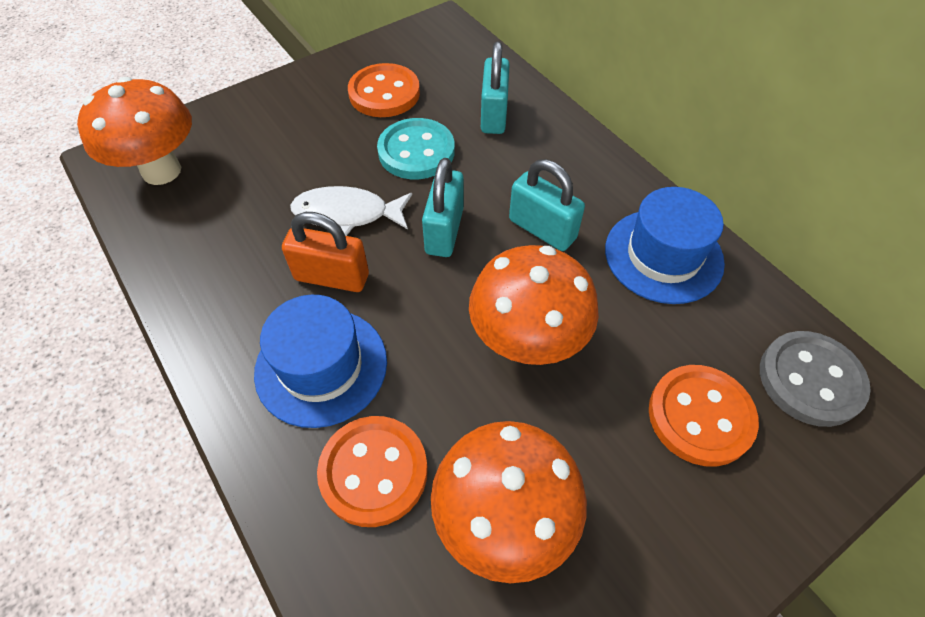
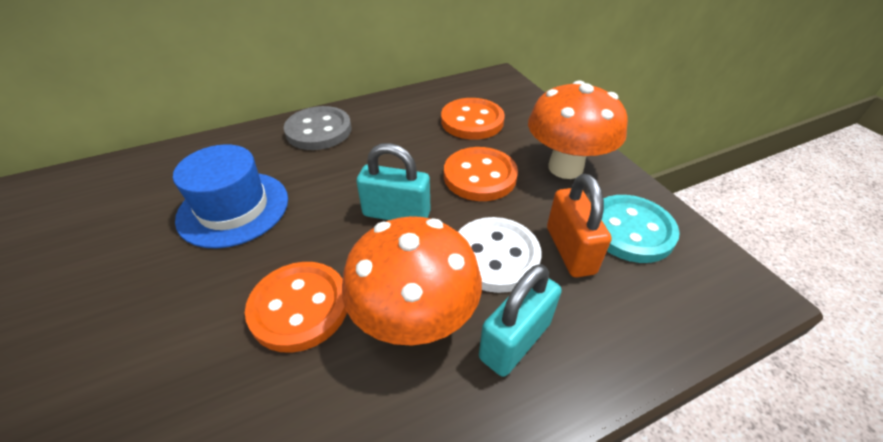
blue hat: [254,295,387,428] [605,187,725,304] = 2 -> [173,144,288,249] = 1
orange mushroom: [77,77,192,185] [431,421,587,583] [469,245,599,365] = 3 -> [342,216,482,346] [528,80,628,179] = 2
turquoise padlock: [422,158,464,257] [481,41,510,134] [509,159,585,251] = 3 -> [357,143,431,220] [479,264,562,377] = 2
white button: none = 0 -> [458,217,542,293] = 1
white fish: [290,186,412,236] = 1 -> none = 0

